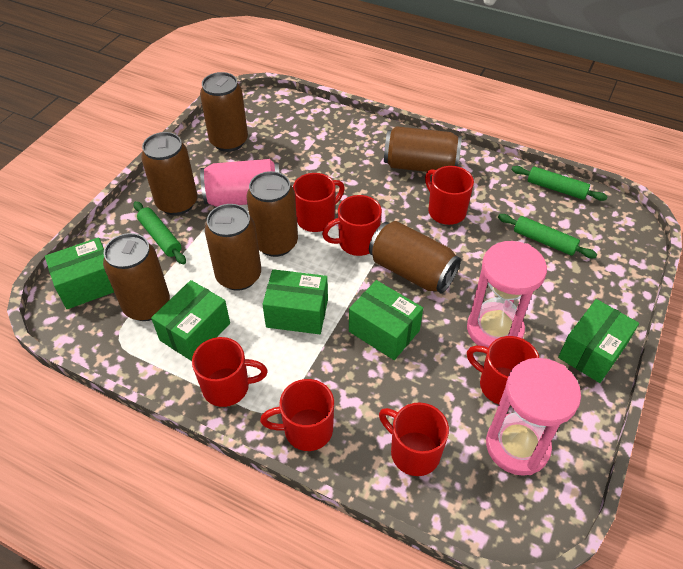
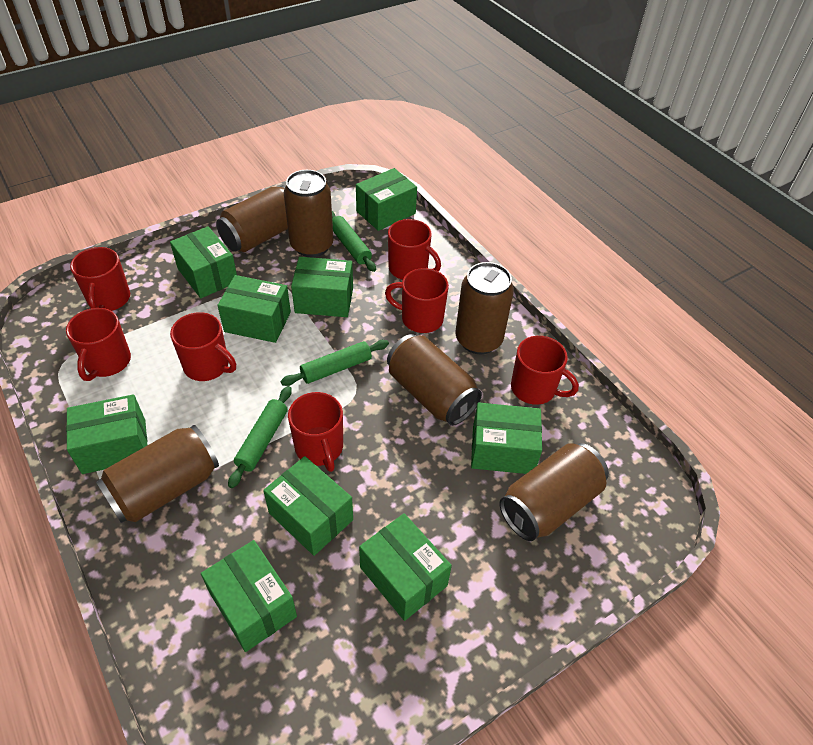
brown can: [103,233,170,321] [141,132,198,215] [200,72,248,152] [205,204,261,291] [247,171,298,257] [369,221,461,293] [384,126,462,172] = 7 -> [96,425,219,523] [216,185,288,252] [284,170,333,257] [387,334,482,426] [456,262,514,354] [499,443,609,541] = 6
green box: [45,237,114,309] [151,280,230,361] [262,269,328,334] [349,280,423,360] [558,299,639,383] = 5 -> [66,394,147,474] [170,226,237,298] [201,540,297,652] [217,275,291,343] [263,456,353,556] [291,257,353,317] [356,168,417,231] [359,513,452,621] [471,402,542,474] = 9
pink can: [200,159,279,207] = 1 -> none = 0
pink hourglass: [467,241,547,348] [486,358,581,476] = 2 -> none = 0

